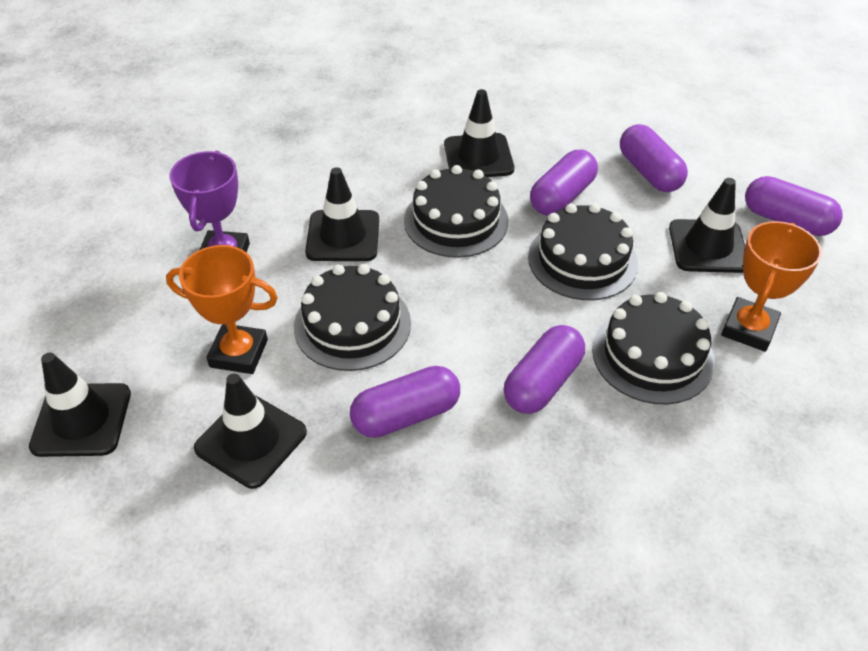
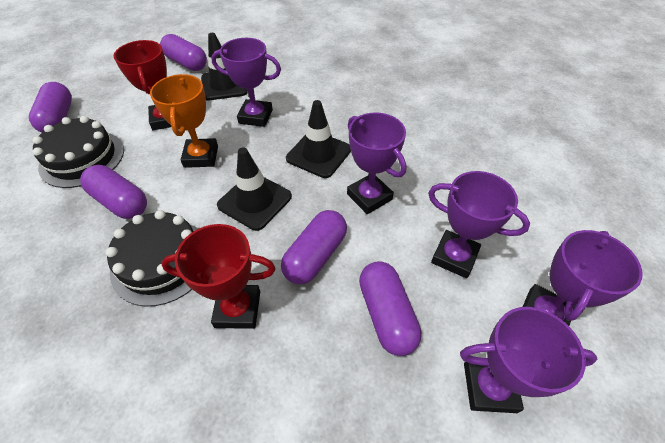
black cake: [294,264,411,371] [404,165,508,258] [528,203,638,300] [592,292,715,404] = 4 -> [32,116,124,188] [106,210,198,307] = 2
black traffic cone: [29,353,131,457] [194,373,307,489] [305,167,379,261] [444,89,514,177] [669,178,745,273] = 5 -> [201,33,248,101] [217,147,292,231] [286,100,351,178] = 3
orange trophy: [166,245,278,374] [721,221,822,352] = 2 -> [150,74,218,168] = 1
purple trophy: [169,150,250,253] = 1 -> [211,38,281,127] [347,112,407,214] [428,171,530,278] [460,307,597,413] [523,230,643,326] = 5
red trophy: none = 0 -> [114,40,171,130] [161,224,276,329] = 2

